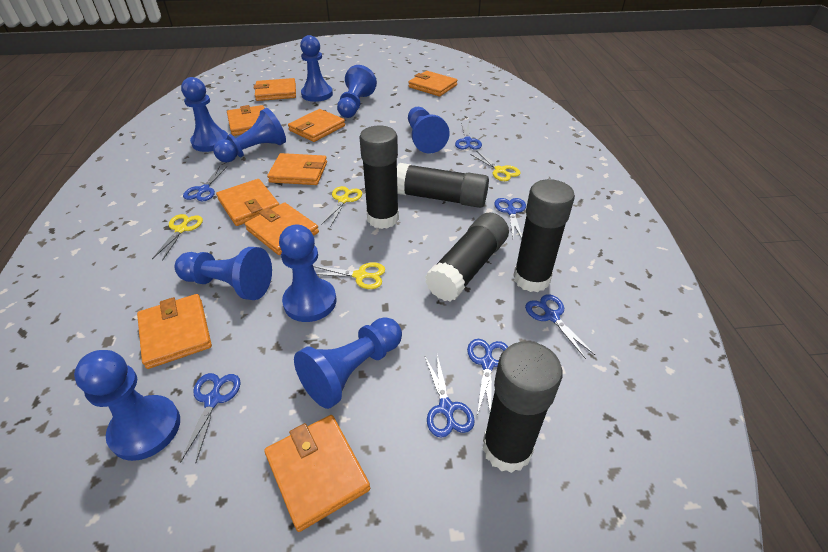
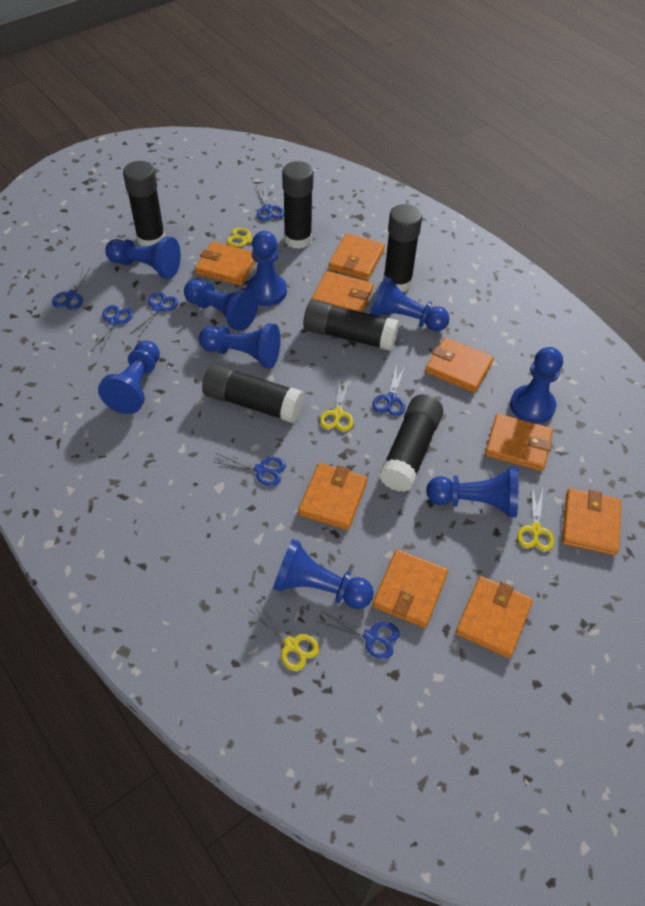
black glue stick: [359,125,399,229] [397,163,489,208] [425,212,509,302] [482,341,563,473] [513,179,575,292] = 5 -> [123,161,165,246] [202,363,304,423] [282,161,314,249] [303,299,399,351] [379,394,443,492] [383,204,422,292] = 6

